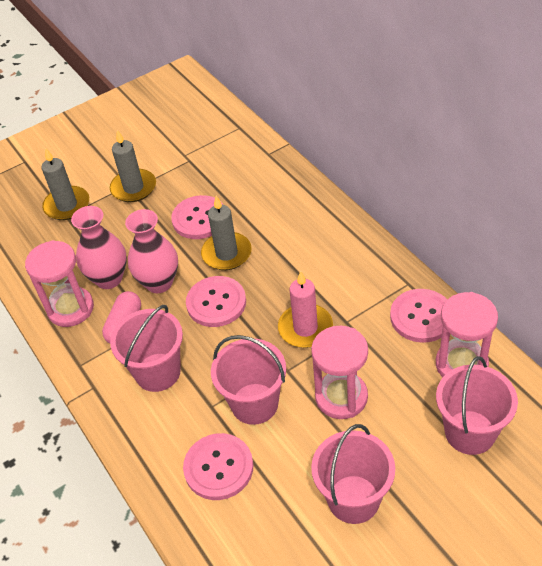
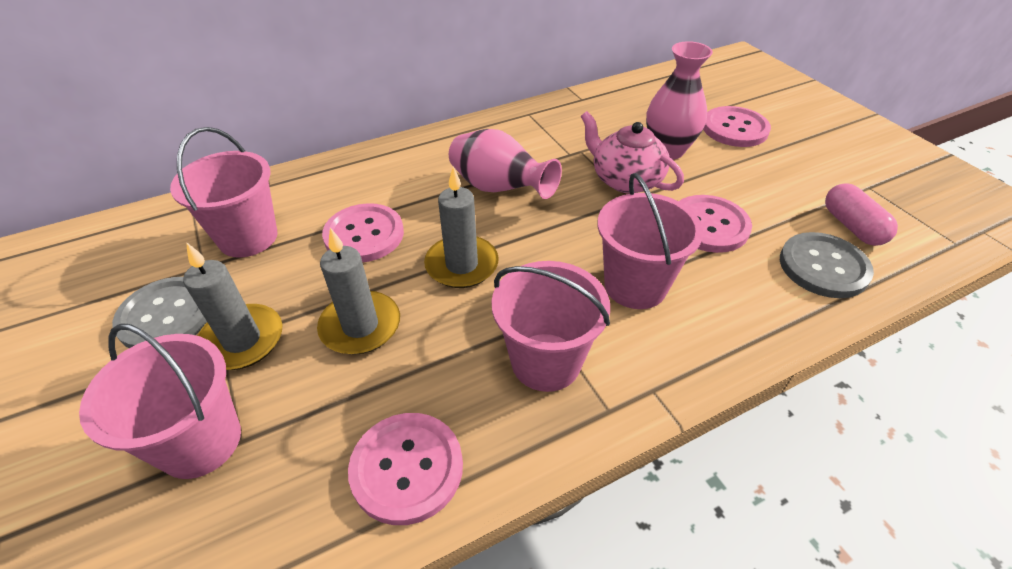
grey button: none = 0 -> [112,277,207,348] [780,232,874,298] = 2
pink candle: [278,271,333,348] = 1 -> none = 0
pink hourglass: [25,240,94,327] [311,326,368,419] [436,292,498,377] = 3 -> none = 0
pink teapot: none = 0 -> [581,111,684,193] = 1

